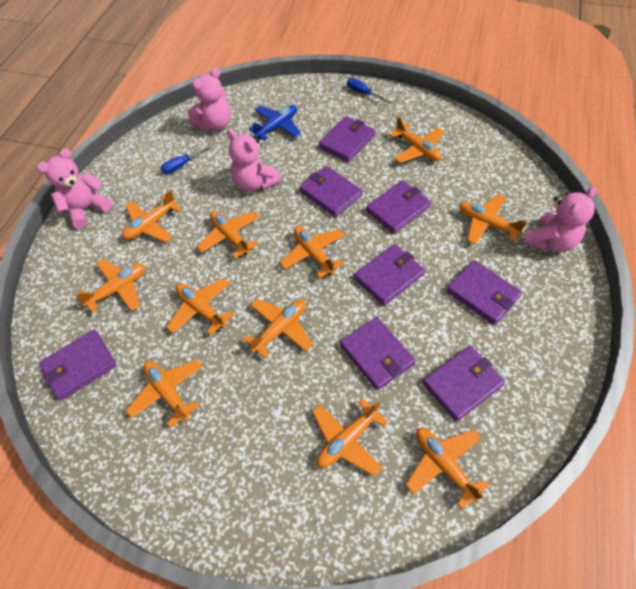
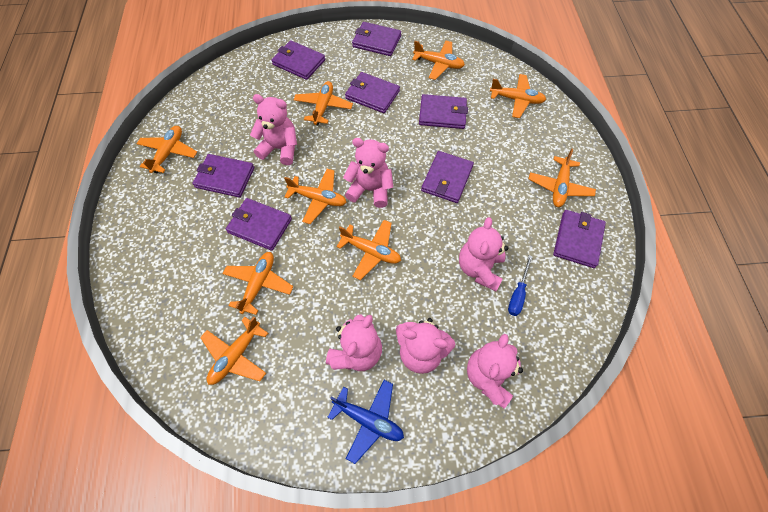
blue screwdriver: [161,143,214,174] [347,78,393,104] = 2 -> [508,255,533,316] = 1
orange plane: [75,259,145,313] [122,190,181,242] [126,359,203,428] [166,278,234,335] [197,211,260,258] [243,299,313,359] [280,226,345,278] [312,398,388,476] [389,117,444,163] [406,428,489,509] [459,194,527,245] = 11 -> [137,126,197,173] [200,316,268,385] [223,252,293,315] [284,169,347,224] [294,81,353,125] [336,220,401,280] [412,41,465,80] [490,74,546,118] [529,149,596,207] = 9
pink teddy bear: [37,148,112,228] [188,68,231,131] [227,129,281,192] [522,187,597,252] = 4 -> [250,94,297,165] [326,315,382,371] [343,138,393,208] [396,318,455,374] [459,217,508,291] [467,334,523,409] = 6

